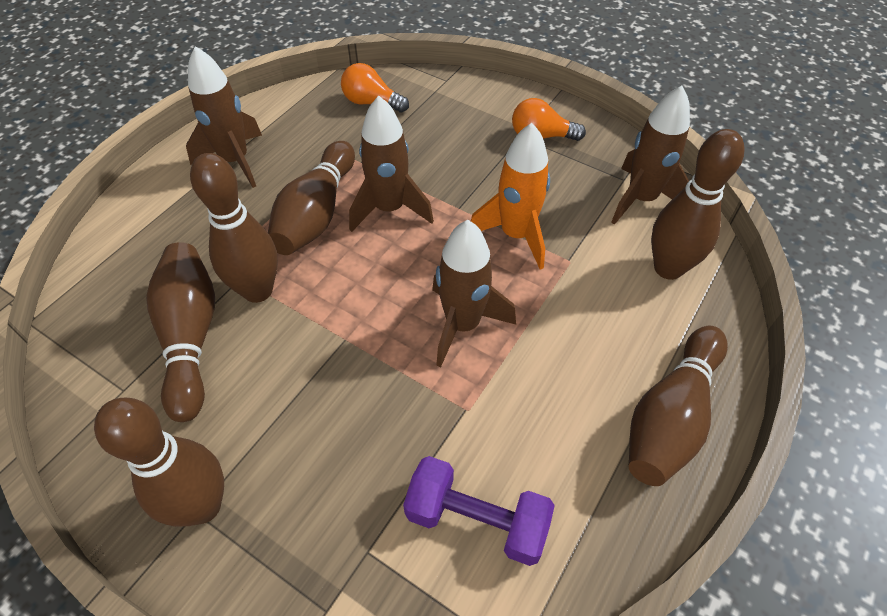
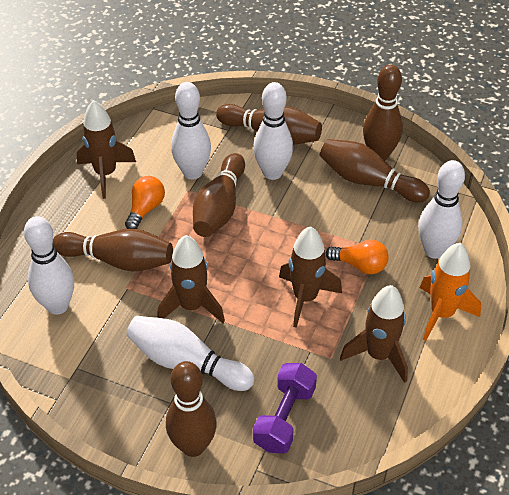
white bowling pin: none = 0 -> [24,216,74,315] [126,316,254,391] [171,82,211,180] [253,82,293,180] [418,160,465,259] = 5

